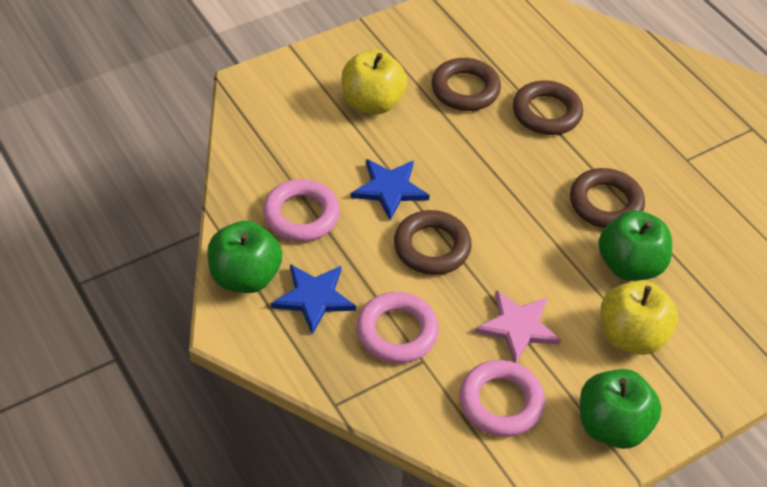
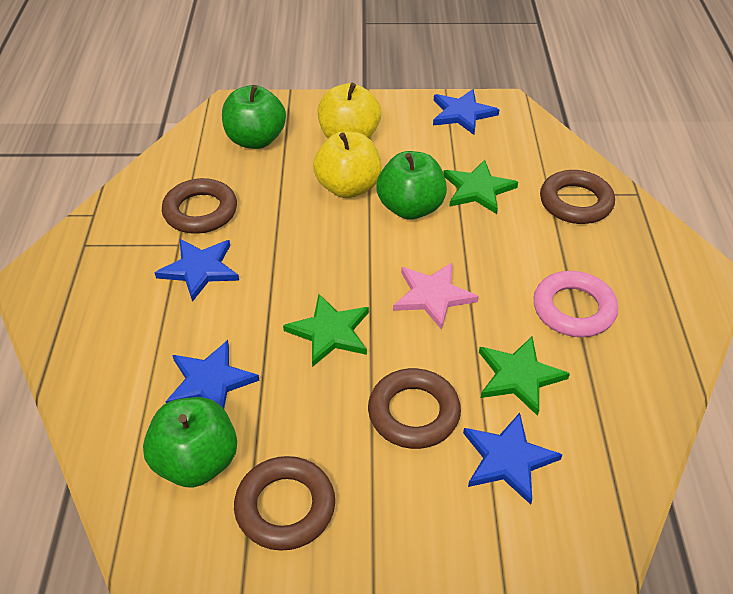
blue star: [271,264,356,335] [351,159,430,220] = 2 -> [155,239,239,302] [165,340,259,409] [433,89,499,135] [463,413,562,505] = 4
green star: none = 0 -> [283,294,369,367] [443,160,518,214] [479,337,570,416] = 3
pink ring: [263,179,340,242] [356,292,439,363] [459,360,545,437] = 3 -> [533,271,618,337] = 1

